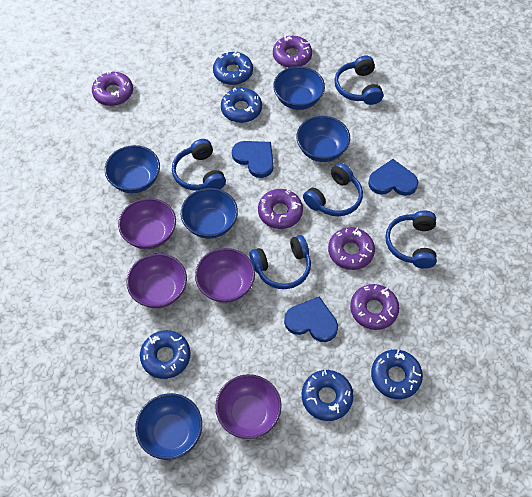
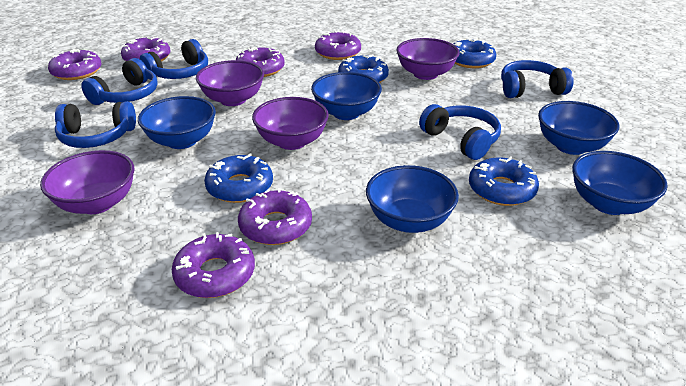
blue donut: [140,330,191,379] [213,51,253,85] [221,88,262,123] [302,370,354,421] [371,349,423,399] = 5 -> [204,153,273,203] [338,55,389,83] [453,39,496,68] [469,156,539,206] = 4
blue heart: [232,141,274,178] [284,296,338,342] [368,159,418,196] = 3 -> none = 0
purple donut: [92,71,133,106] [258,189,303,229] [273,36,312,68] [328,227,375,270] [350,284,399,330] = 5 -> [48,49,101,80] [121,36,170,62] [172,232,255,298] [236,47,285,77] [238,188,312,245] [315,31,361,60] = 6

